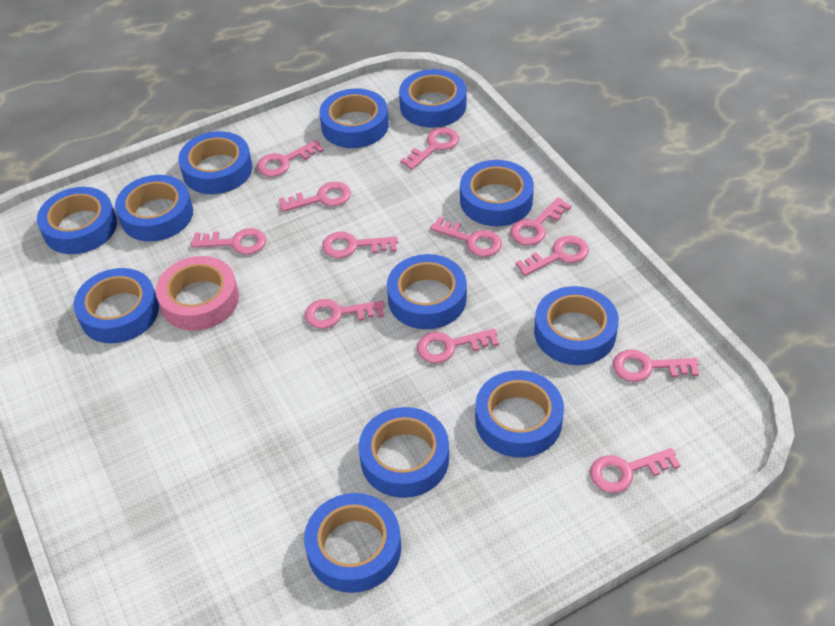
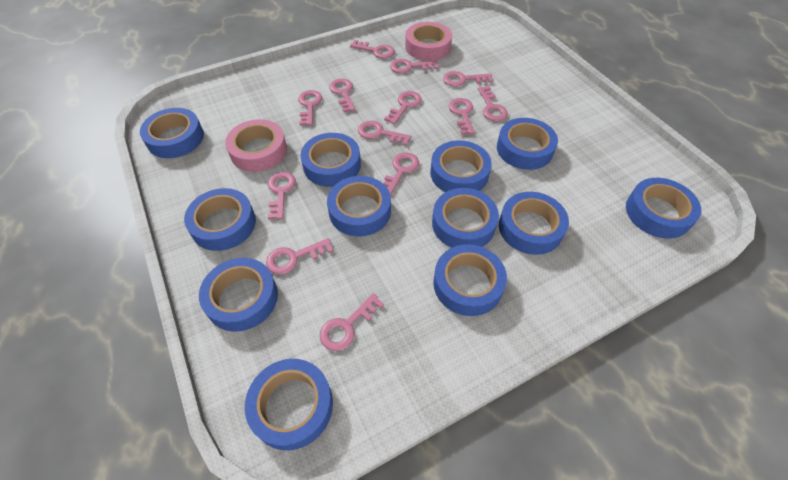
pink key: [191,228,266,255] [257,140,324,177] [279,182,351,212] [305,299,385,329] [322,232,398,258] [400,127,459,170] [417,329,499,363] [430,217,502,257] [510,198,571,246] [516,236,589,276] [590,448,681,493] [613,349,699,382] = 12 -> [266,238,333,275] [268,172,296,219] [298,90,322,126] [319,293,384,351] [329,79,356,112] [350,40,395,59] [358,121,412,146] [383,152,419,195] [384,91,422,124] [390,59,438,73] [443,71,493,87] [449,98,474,135] [478,86,508,121] = 13
pink tape: [156,256,239,331] = 1 -> [225,119,287,172] [405,22,452,61] = 2

